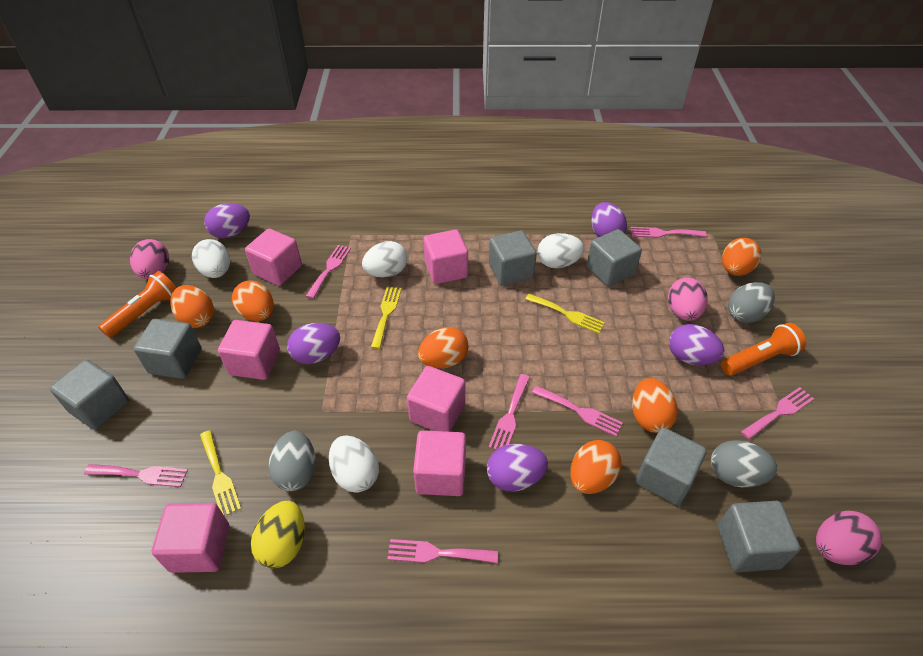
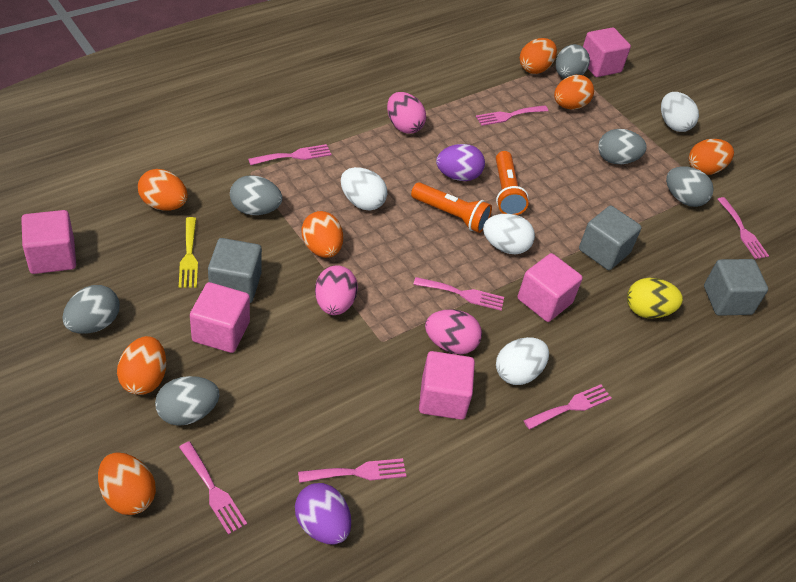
grey cube: [49,359,129,430] [133,319,202,379] [489,230,537,286] [587,229,642,287] [636,428,707,505] [718,501,800,572] = 6 -> [208,238,262,303] [579,206,642,270] [704,259,768,316] = 3
grey egg: [269,431,316,491] [711,440,777,488] [728,282,775,323] = 3 -> [62,285,120,334] [155,376,220,426] [230,175,282,215] [556,44,590,79] [598,129,647,164] [666,166,714,207] = 6
orange egg: [170,285,214,328] [232,281,274,321] [418,327,469,368] [570,440,621,494] [632,378,678,433] [722,238,761,276] = 6 -> [98,452,156,515] [117,336,167,395] [138,169,188,211] [302,211,343,258] [520,38,557,74] [554,75,594,110] [689,139,734,175] = 7
pink cube: [152,503,229,573] [218,320,280,380] [245,229,302,286] [407,366,465,432] [413,430,466,496] [423,229,468,284] = 6 -> [21,210,76,274] [190,282,250,353] [419,351,475,420] [518,253,583,322] [583,27,631,77] = 5
purple egg: [204,203,250,239] [287,323,340,364] [487,444,548,492] [591,202,627,237] [669,324,724,365] = 5 -> [295,483,351,545] [436,144,485,181] = 2
yellow fork: [200,430,241,516] [371,287,401,349] [525,294,605,334] = 3 -> [179,217,198,288] = 1

